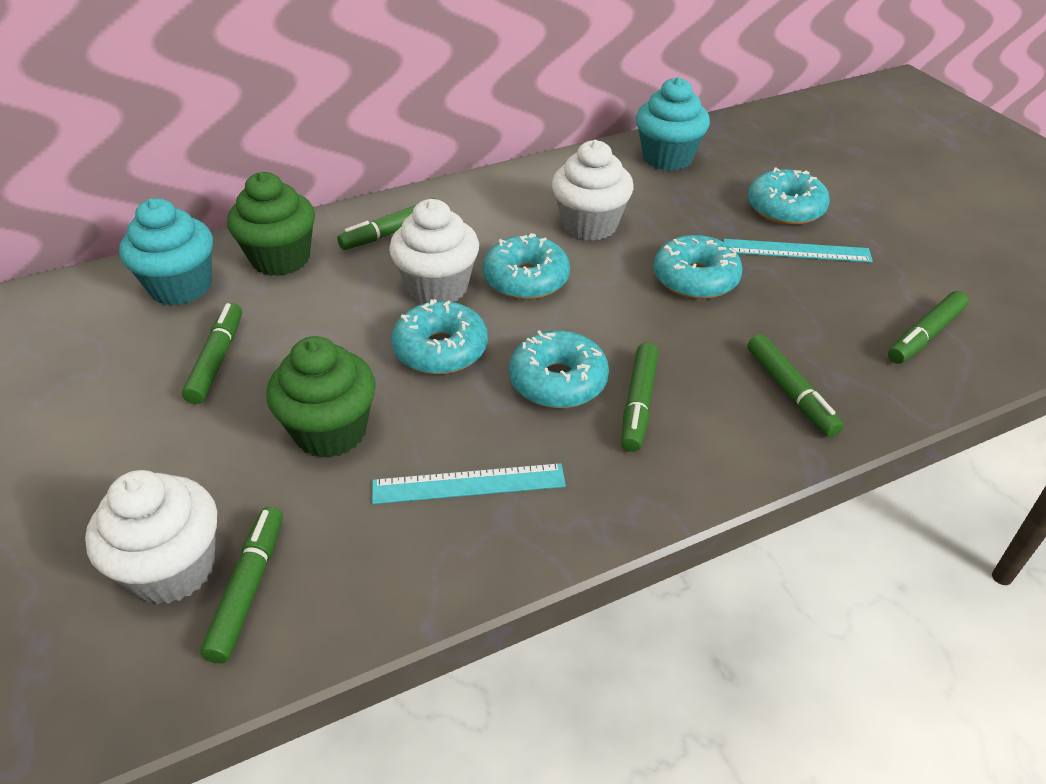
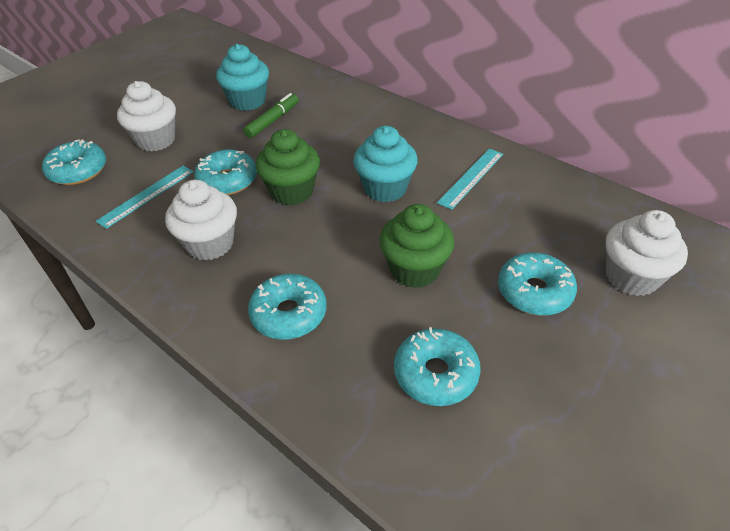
green marker: [182,303,242,404] [200,507,283,663] [337,198,435,250] [621,343,658,452] [747,334,843,437] [888,291,969,364] = 6 -> [243,93,298,138] = 1

